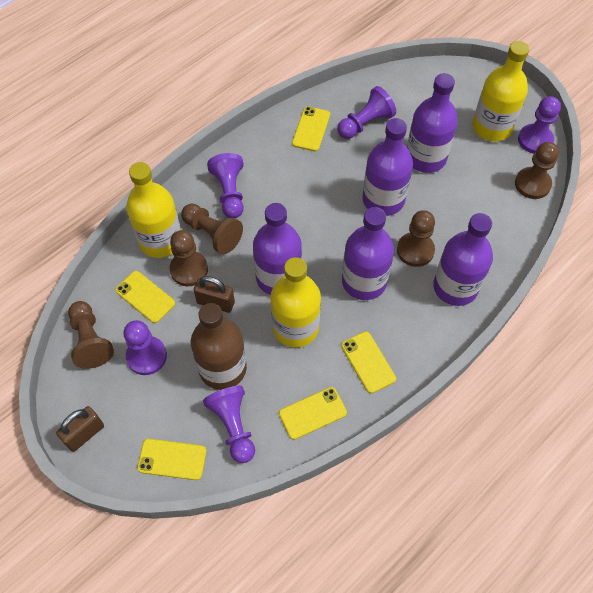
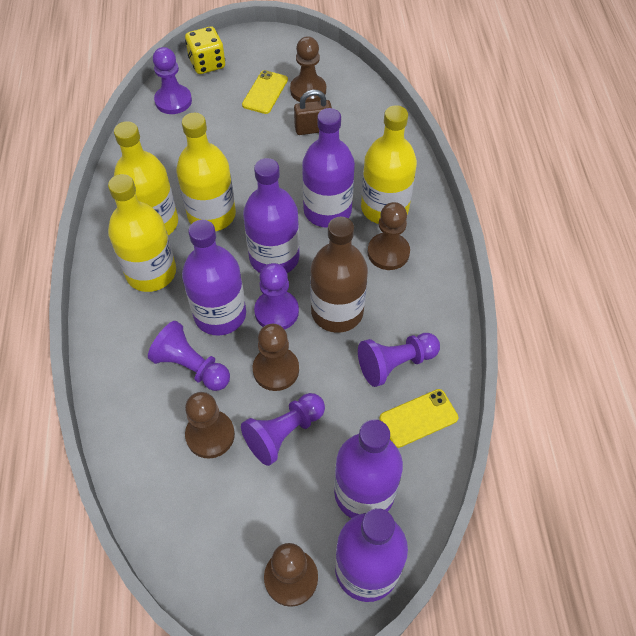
brown padlock: [56,406,104,452] [194,276,235,313] = 2 -> [294,90,332,135] = 1
yellow bottle: [126,162,181,258] [270,257,321,348] [472,41,529,142] = 3 -> [108,174,176,292] [114,121,178,235] [176,113,236,232] [361,105,417,224] = 4
yellow dice: none = 0 -> [185,27,225,74] = 1
yellow phone: [115,271,175,323] [137,439,207,480] [279,387,347,440] [292,107,330,151] [341,331,396,394] = 5 -> [242,70,288,114] [379,389,458,448] = 2

